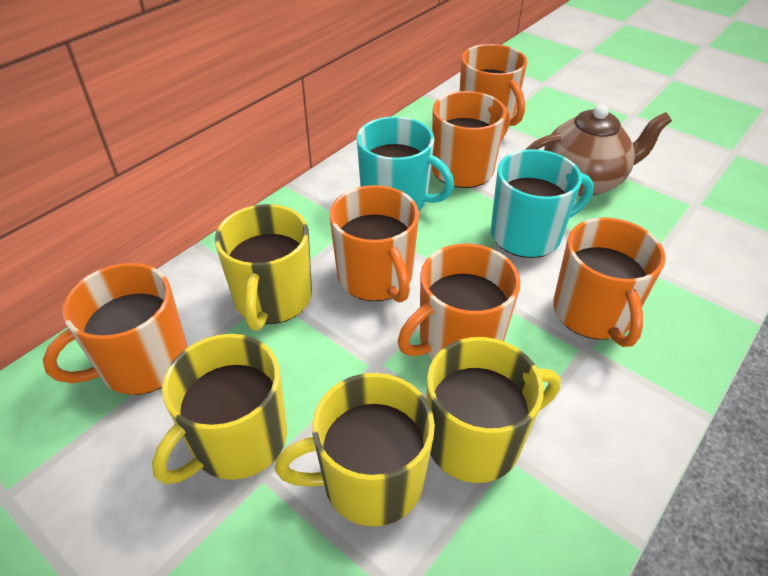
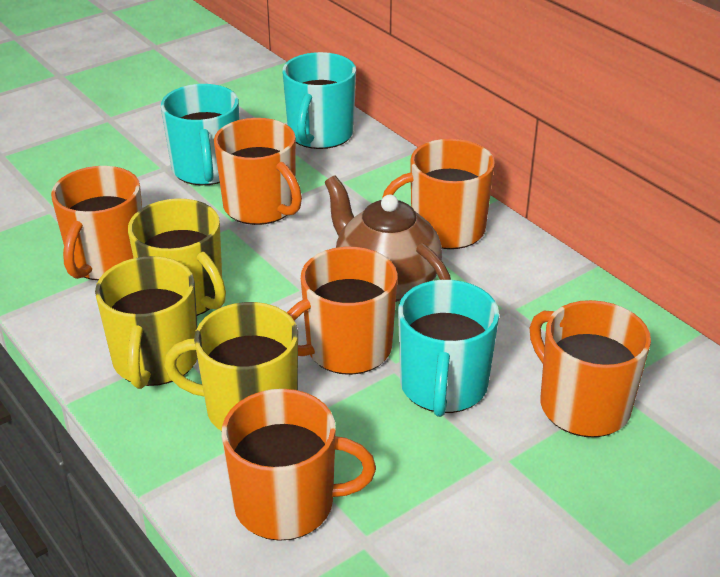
turquoise mug: [357,116,454,211] [491,149,594,258] = 2 -> [161,84,239,185] [283,52,356,149] [398,280,499,417] = 3
yellow mug: [152,334,287,484] [215,204,312,331] [275,373,435,527] [426,337,561,483] = 4 -> [95,256,198,389] [128,199,226,316] [164,302,298,431] = 3

